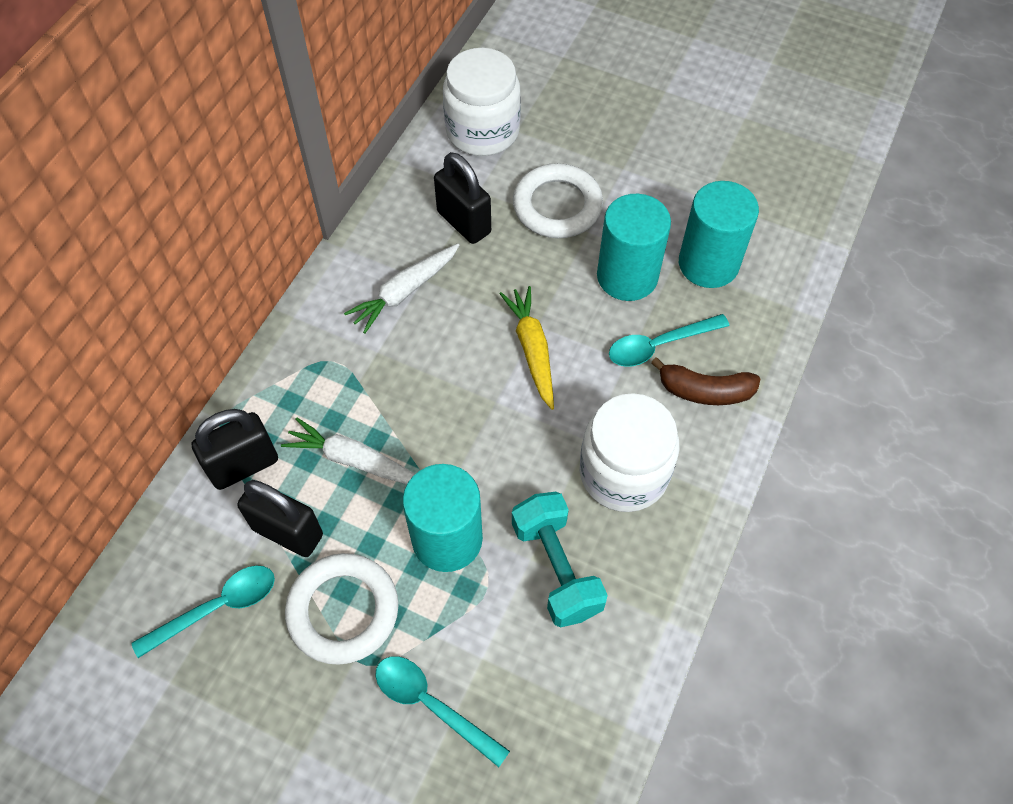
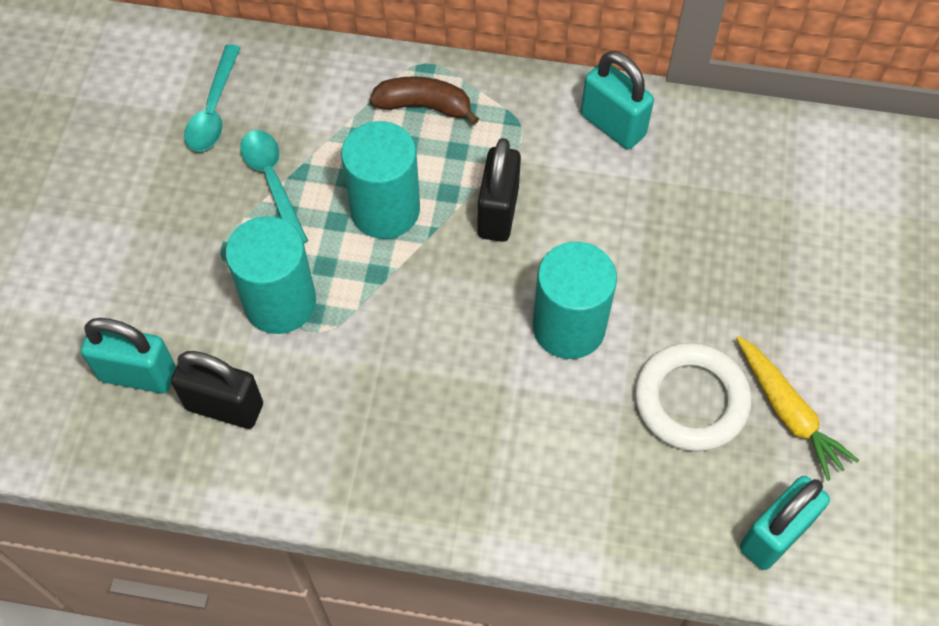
black padlock: [191,409,278,490] [237,480,323,557] [434,152,491,244] = 3 -> [171,351,263,429] [477,138,521,242] = 2
turquoise dumbbell: [512,492,608,628] = 1 -> none = 0
turquoise padlock: none = 0 -> [81,318,176,393] [581,51,654,149] [740,476,830,570] = 3
turquoise spoon: [131,565,275,658] [375,656,510,767] [609,314,729,367] = 3 -> [184,44,241,152] [240,130,308,243] = 2
white carrot: [281,417,415,484] [344,243,459,333] = 2 -> none = 0
white jar: [443,48,521,156] [580,393,679,512] = 2 -> none = 0
white ring: [285,553,398,665] [513,163,603,238] = 2 -> [635,342,751,451] = 1

